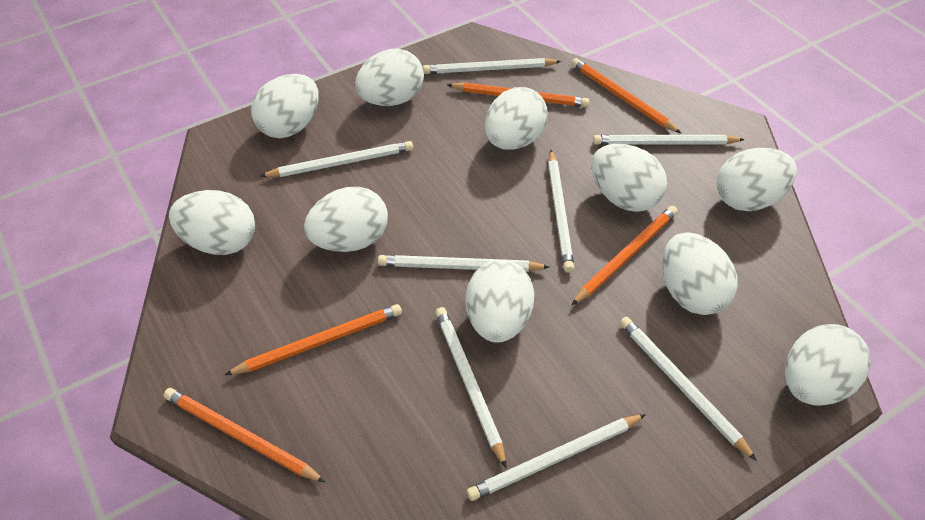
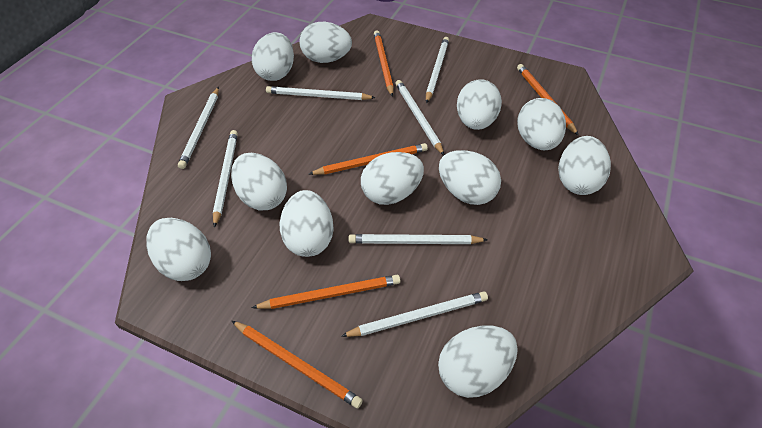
white egg: [169,190,255,255] [251,74,319,138] [304,187,388,252] [355,48,424,106] [466,260,534,343] [485,87,548,150] [591,144,667,212] [662,232,738,315] [717,148,797,211] [785,324,871,406] = 10 -> [146,218,211,281] [231,153,287,210] [252,32,294,81] [280,190,334,257] [299,22,352,63] [361,152,424,205] [438,325,518,398] [439,150,501,205] [457,79,502,130] [517,98,566,150] [558,136,611,195] = 11
white pencil: [260,141,413,177] [378,255,549,272] [423,58,561,74] [435,307,507,468] [467,414,646,501] [548,150,574,273] [593,135,745,145] [620,317,757,461] = 8 -> [178,87,219,169] [213,130,238,228] [266,86,376,100] [341,291,488,337] [348,234,488,244] [395,80,444,155] [426,37,449,103] = 7

